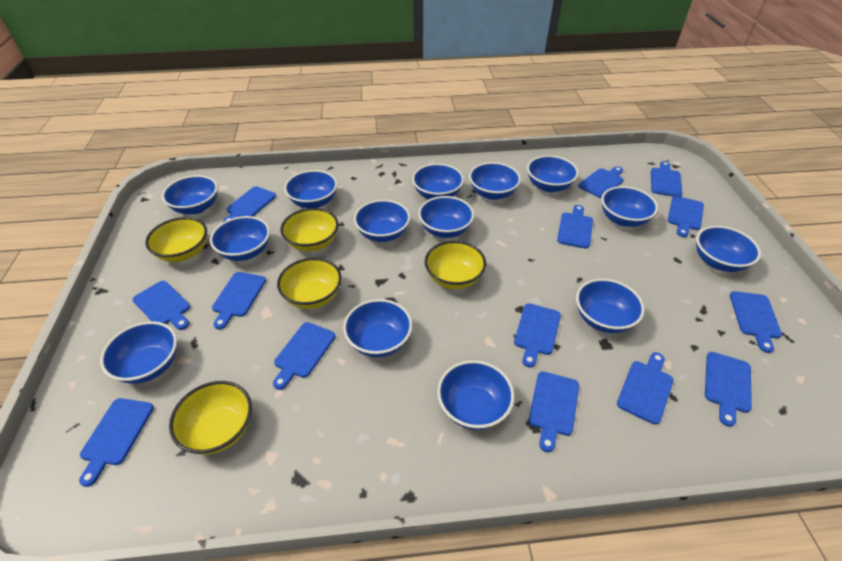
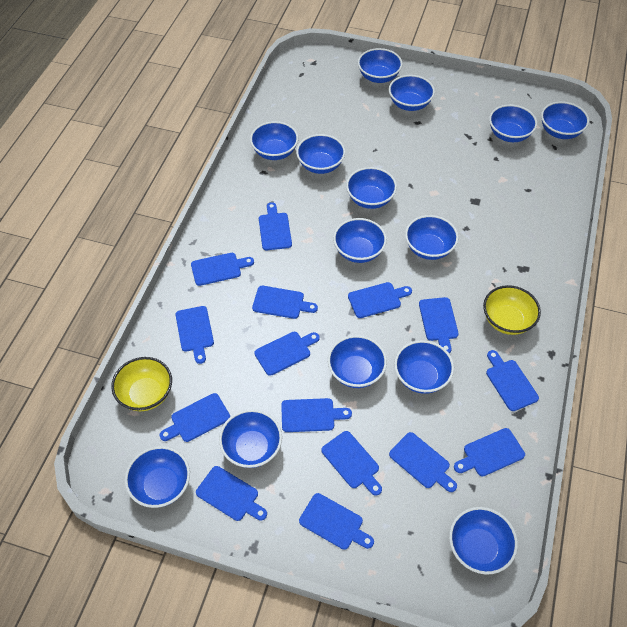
blue cutting board: [79,398,154,487] [132,281,190,330] [212,272,266,329] [223,186,276,222] [273,322,336,390] [514,303,561,367] [529,371,579,452] [557,205,593,249] [578,166,624,198] [617,352,674,425] [651,161,682,197] [668,196,704,237] [705,352,752,427] [730,291,782,353] = 14 -> [160,393,230,442] [175,306,214,364] [191,253,254,286] [196,466,267,521] [252,286,318,319] [255,332,320,376] [259,202,292,250] [281,398,352,432] [299,493,374,550] [322,431,382,496] [348,282,412,318] [389,432,457,492] [419,297,459,353] [454,428,525,477] [486,350,539,411] = 15
yellow bowl: [145,217,207,262] [169,381,252,455] [277,258,342,309] [281,208,339,252] [425,241,486,289] = 5 -> [111,357,172,411] [483,285,541,335] = 2

